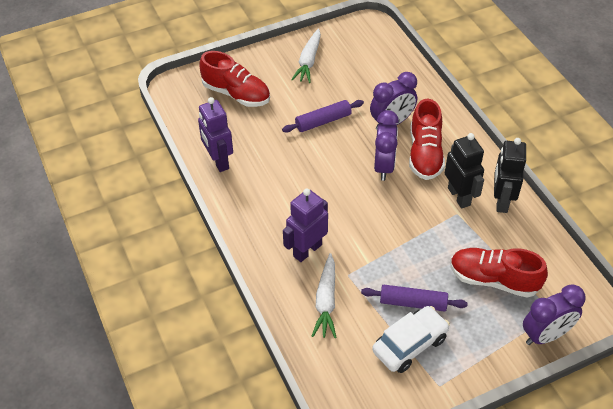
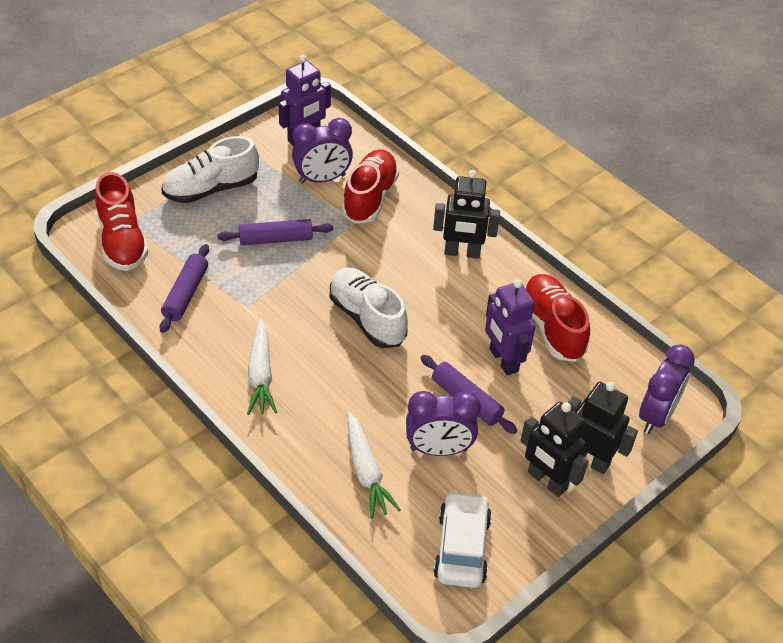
black robot: [445,133,484,208] [494,138,526,213] = 2 -> [433,170,500,259] [520,402,588,497] [568,382,638,474] = 3
purple rolling pin: [282,100,364,132] [361,285,468,312] = 2 -> [159,244,209,333] [217,219,333,245] [421,355,517,434] = 3
white shoe: none = 0 -> [161,136,259,203] [330,268,408,348] = 2

